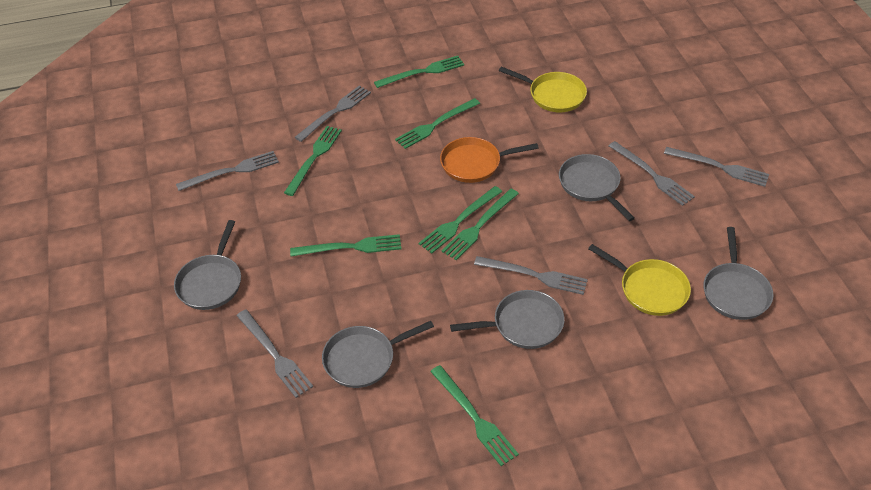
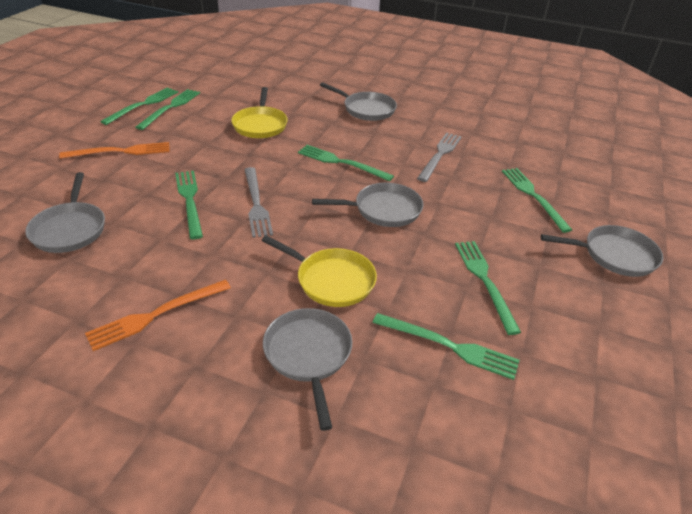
grey fork: [176,151,279,191] [237,309,313,398] [295,86,371,142] [474,256,588,295] [609,141,695,206] [664,147,769,187] = 6 -> [244,167,273,238] [417,133,462,182] = 2
orange fork: none = 0 -> [59,142,170,159] [85,280,231,351] = 2
orange pan: [440,137,539,183] = 1 -> none = 0

